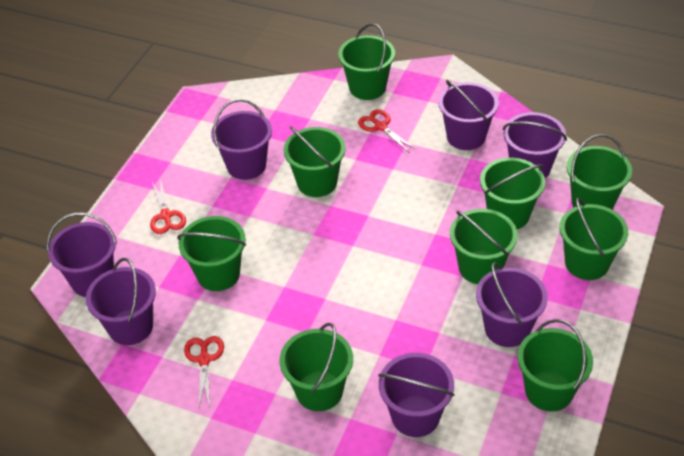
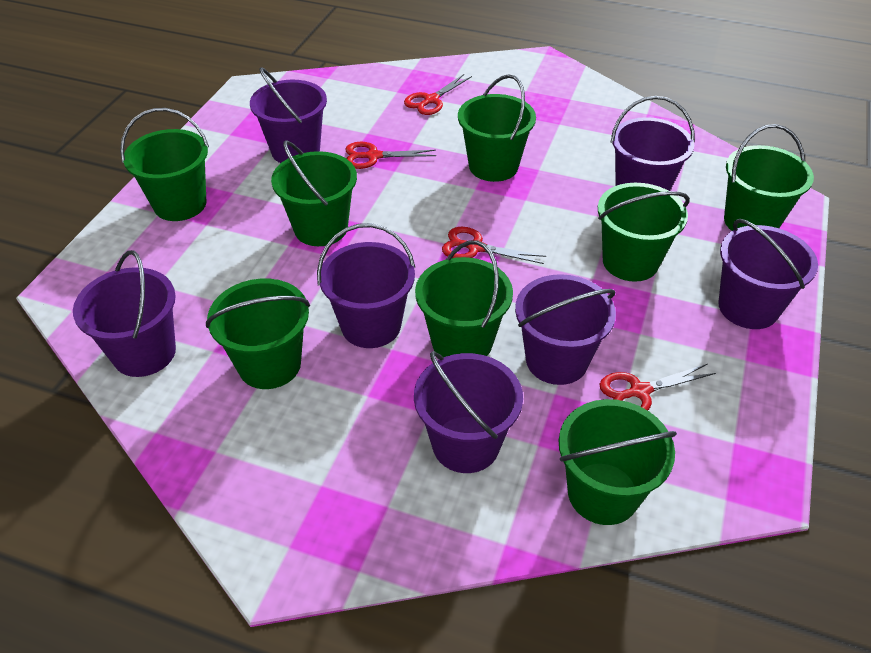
green bucket: [177,216,246,291] [280,323,353,411] [283,126,346,197] [338,23,395,100] [450,209,518,284] [480,158,545,229] [518,319,593,412] [560,198,628,280] [567,134,632,210] = 9 -> [120,108,209,221] [206,279,310,389] [271,140,357,246] [415,240,513,357] [458,74,536,182] [558,399,677,525] [598,183,690,282] [724,124,814,231] = 8
red scissors: [150,178,186,234] [184,336,224,408] [358,109,417,153] = 3 -> [346,142,436,169] [404,74,472,115] [442,227,546,264] [600,364,716,410] = 4

